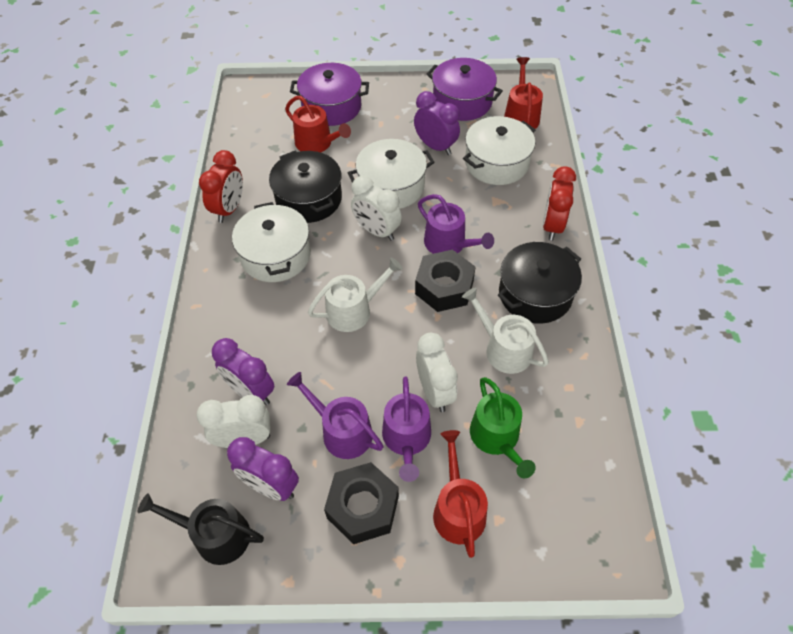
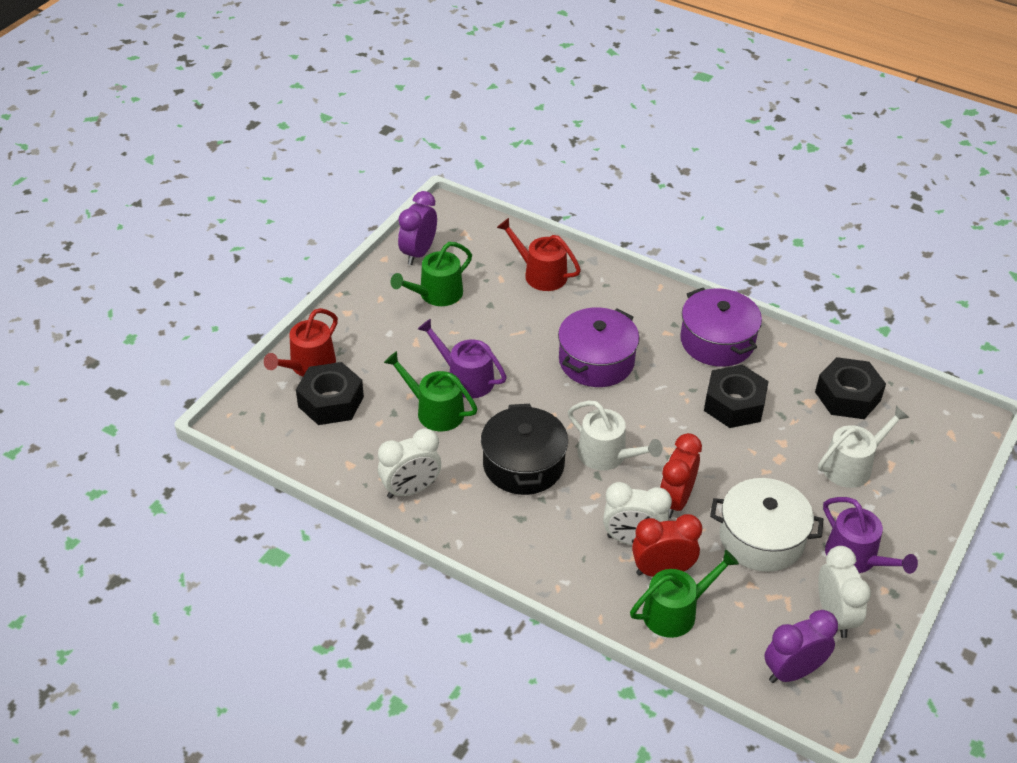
black nut: [324,462,399,544] [415,250,475,312] = 2 -> [296,362,364,425] [704,365,769,428] [815,357,886,419] = 3
black pot: [269,150,342,223] [498,242,582,324] = 2 -> [481,404,568,495] = 1
black watering can: [138,493,264,565] = 1 -> none = 0
green watering can: [470,377,536,478] = 1 -> [384,351,477,431] [391,242,472,306] [630,550,739,638] = 3
purple clock: [212,338,274,405] [227,437,299,501] [414,91,460,155] = 3 -> [398,191,437,265] [764,610,838,683] = 2
purple watering can: [287,372,384,459] [382,377,431,482] [418,194,494,254] = 3 -> [418,319,507,398] [823,497,918,574] = 2
red watering can: [285,96,351,153] [433,430,488,558] [504,57,543,129] = 3 -> [264,308,338,376] [497,218,581,291] = 2
white pot: [232,202,311,282] [348,139,435,209] [463,116,535,185] = 3 -> [710,478,823,572] = 1

